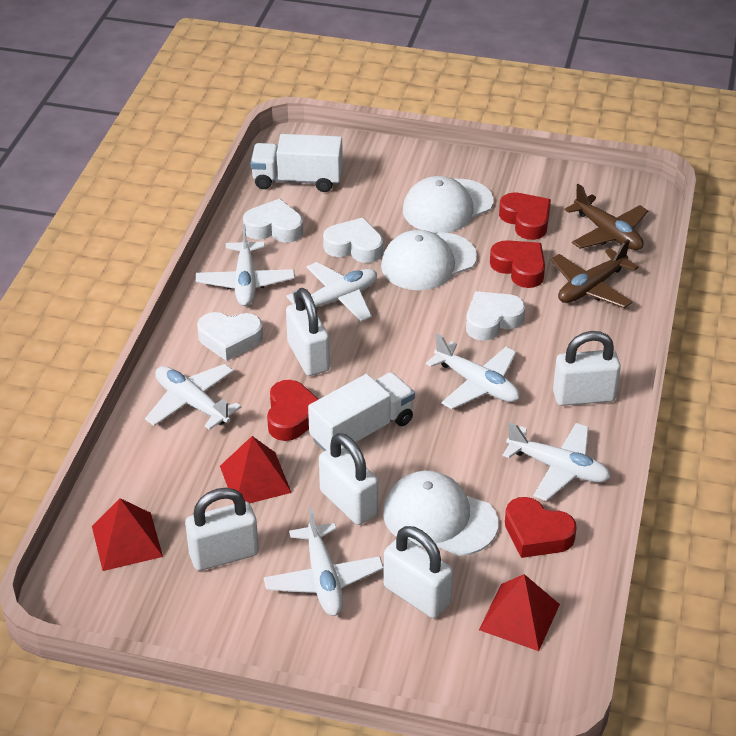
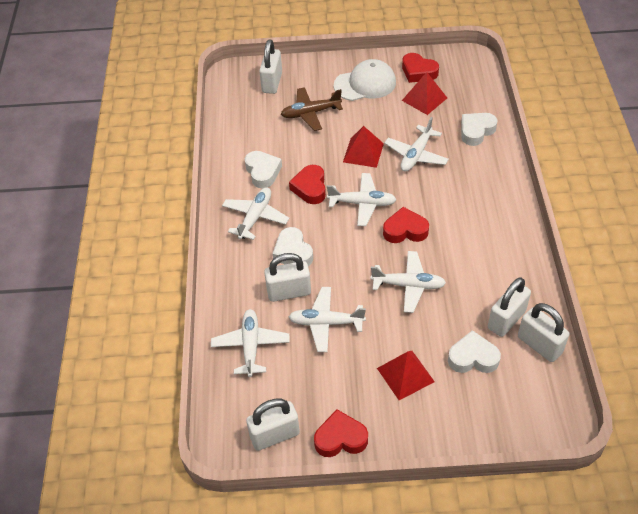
brown plane: [551,239,639,308] [565,184,648,250] = 2 -> [281,87,343,131] = 1
white cap: [381,230,477,290] [383,471,498,556] [403,176,493,233] = 3 -> [334,59,396,101] = 1
white truck: [251,134,343,192] [308,372,415,451] = 2 -> none = 0

